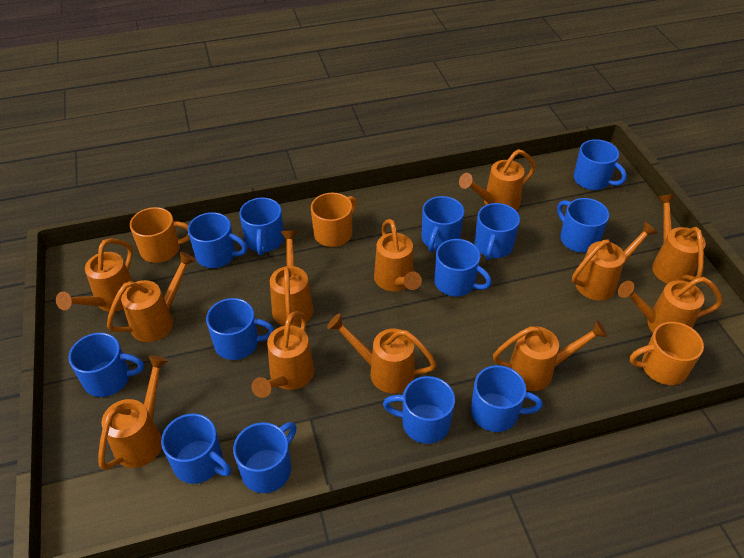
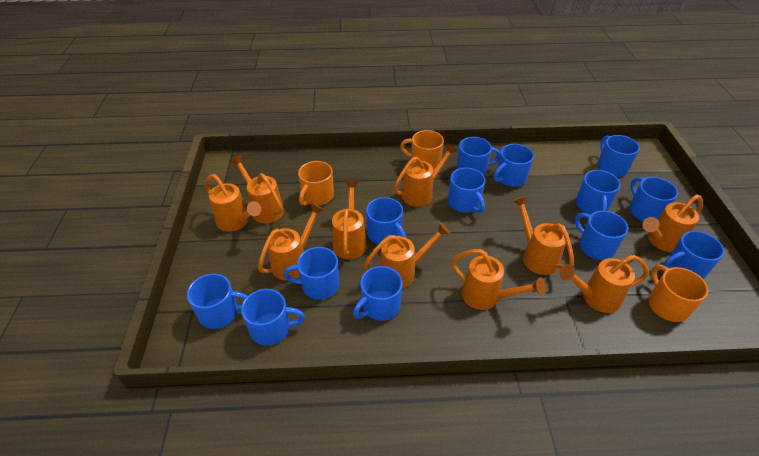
orange watering can: [56,238,133,312] [98,355,169,470] [107,251,196,342] [251,311,314,398] [270,231,313,326] [327,313,437,393] [374,219,422,291] [459,149,536,210] [493,320,608,391] [572,222,658,300] [618,277,723,333] [652,194,706,284] = 12 -> [205,174,261,232] [230,155,284,223] [258,203,324,281] [332,180,367,259] [364,222,450,288] [394,143,457,207] [451,249,546,310] [513,196,574,275] [559,255,649,313] [642,195,703,252] = 10

